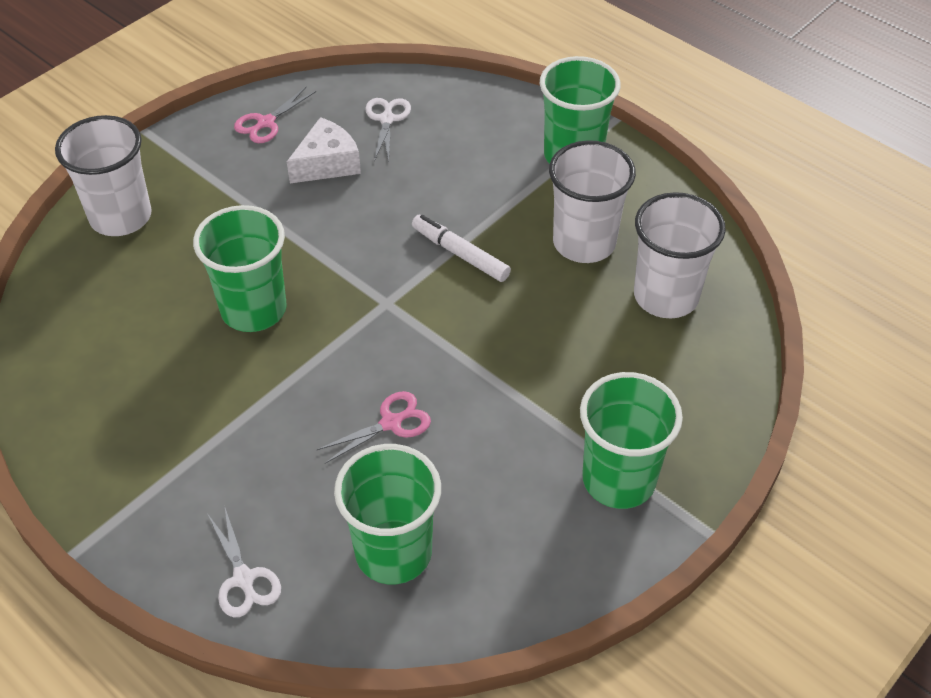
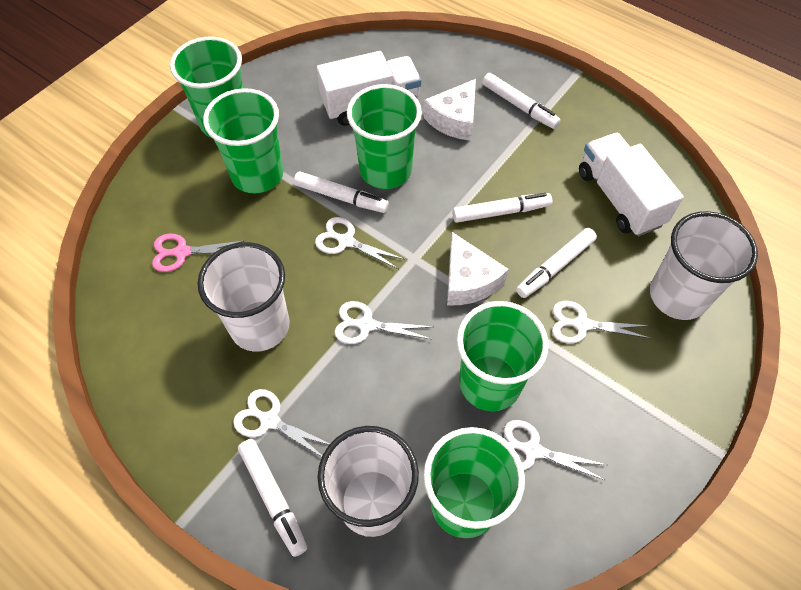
green cup: [193,205,287,332] [334,444,441,584] [540,56,621,164] [580,372,683,509] = 4 -> [170,36,243,138] [203,88,283,193] [347,84,422,189] [424,427,525,538] [457,301,549,411] = 5
pink scissors: [234,87,316,143] [317,391,431,464] = 2 -> [152,234,244,272] = 1
white cheese: [287,117,361,183] = 1 -> [423,79,476,141] [447,232,509,305] = 2
white marker: [412,215,511,282] = 1 -> [238,439,307,557] [294,171,389,213] [452,193,552,223] [482,73,561,129] [516,228,597,298] = 5
white scissors: [207,505,281,617] [365,98,411,162] = 2 -> [233,389,330,457] [315,217,404,269] [334,301,434,344] [503,420,606,480] [552,301,650,343] = 5
white truck: none = 0 -> [317,51,421,126] [579,133,684,236] = 2

